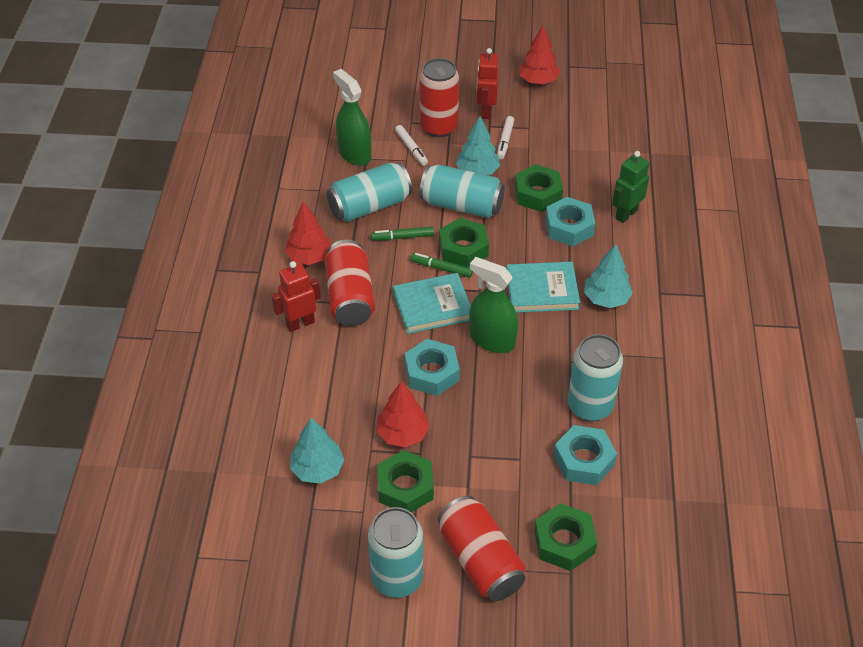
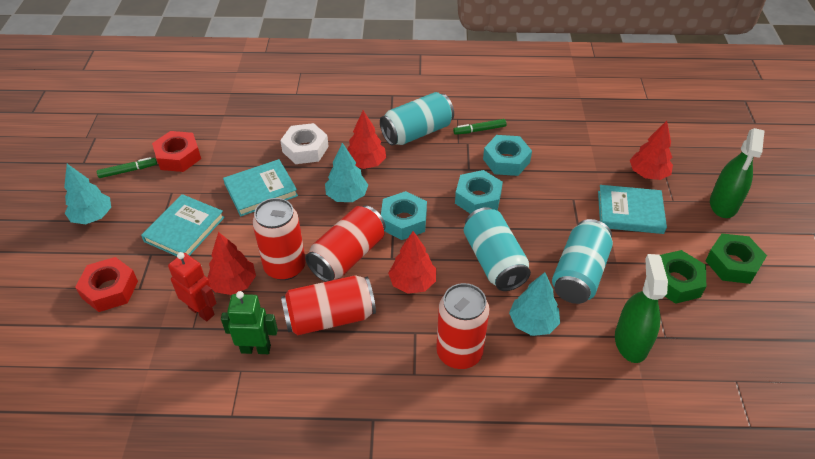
green nut: [377,450,434,512] [439,218,489,267] [515,164,563,212] [534,503,597,571] = 4 -> [660,250,706,304] [705,233,767,284] = 2
red can: [325,240,375,326] [419,58,459,137] [438,496,526,601] = 3 -> [253,198,306,280] [281,275,376,335] [305,205,385,282] [436,283,490,369] = 4
red nut: none = 0 -> [75,257,138,312] [152,131,201,172] = 2
red robot: [271,261,321,332] [477,48,499,119] = 2 -> [168,252,216,321] = 1
red tree: [285,202,331,265] [376,382,430,447] [519,26,560,84] = 3 -> [208,232,256,295] [347,110,386,169] [388,231,436,294] [630,121,673,180] = 4
turquoise book: [393,273,471,334] [506,262,580,313] = 2 -> [141,194,225,256] [223,159,298,216] [598,185,667,234] = 3
turquoise can: [327,163,412,222] [368,507,423,598] [419,164,505,218] [568,334,623,421] = 4 -> [380,92,454,146] [464,207,531,291] [552,219,613,304] = 3
white marker: [395,125,428,166] [497,116,514,159] = 2 -> none = 0
white nut: none = 0 -> [280,123,329,164] = 1

